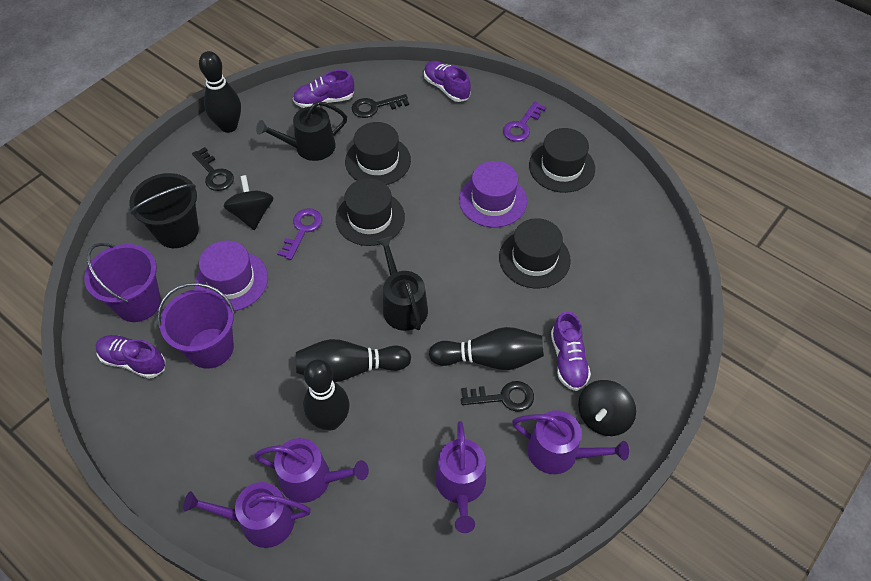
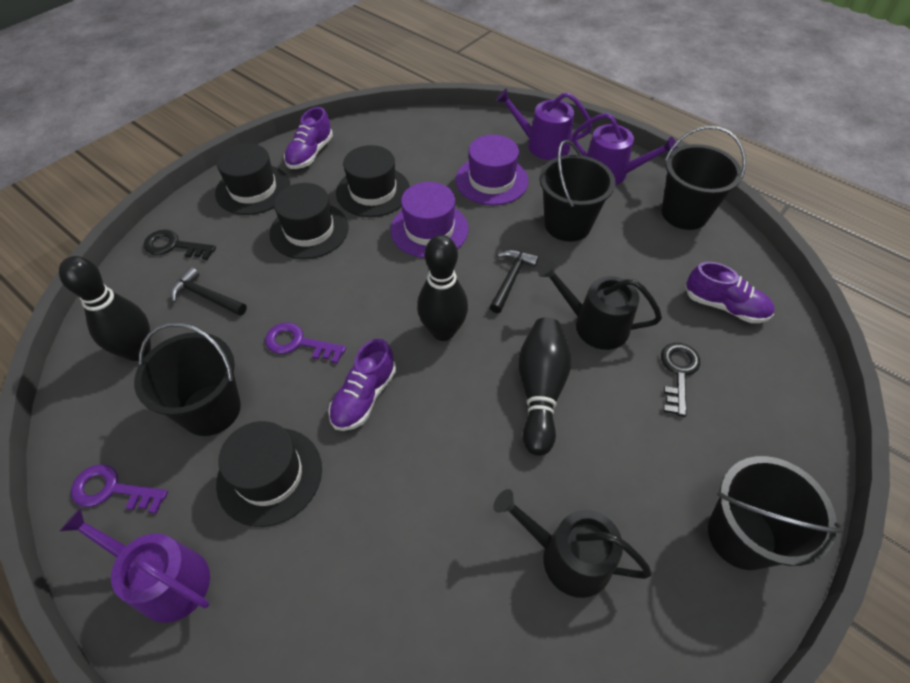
black bowling pin: [199,51,241,133] [296,339,411,382] [303,360,350,431] [429,327,544,370] = 4 -> [59,256,151,361] [417,235,468,341] [518,317,571,456] = 3
black bucket: [129,173,199,248] = 1 -> [134,322,241,436] [539,140,615,242] [662,126,746,230] [708,456,845,570] = 4
black hammer: none = 0 -> [170,267,247,316] [490,250,539,313] = 2
black key: [192,147,234,191] [352,94,409,118] [461,381,534,412] = 3 -> [144,230,216,260] [661,343,700,417] = 2
black spinning top: [224,175,274,230] [578,380,636,436] = 2 -> none = 0
purple bucket: [84,243,161,322] [157,283,235,369] = 2 -> none = 0
purple shoe: [95,335,166,379] [293,70,354,108] [424,61,471,102] [551,311,591,391] = 4 -> [284,107,333,169] [328,338,396,431] [685,262,775,323] = 3
purple watering can: [183,482,311,548] [254,438,369,503] [435,421,486,533] [512,410,629,474] = 4 -> [60,508,210,623] [496,88,592,160] [572,113,677,185] = 3

